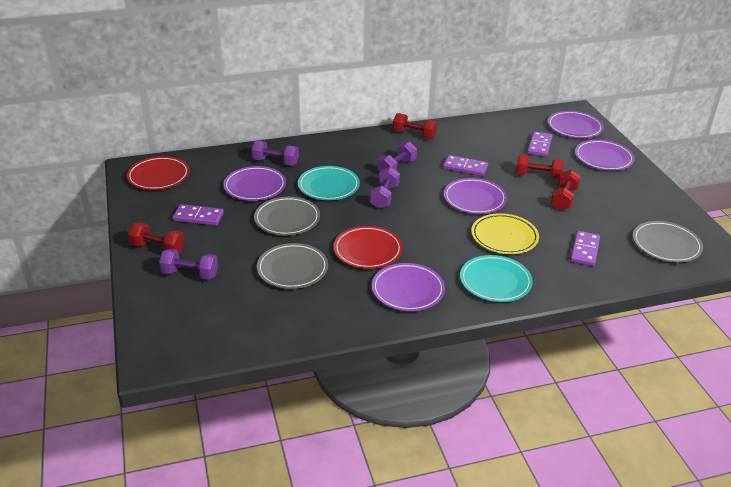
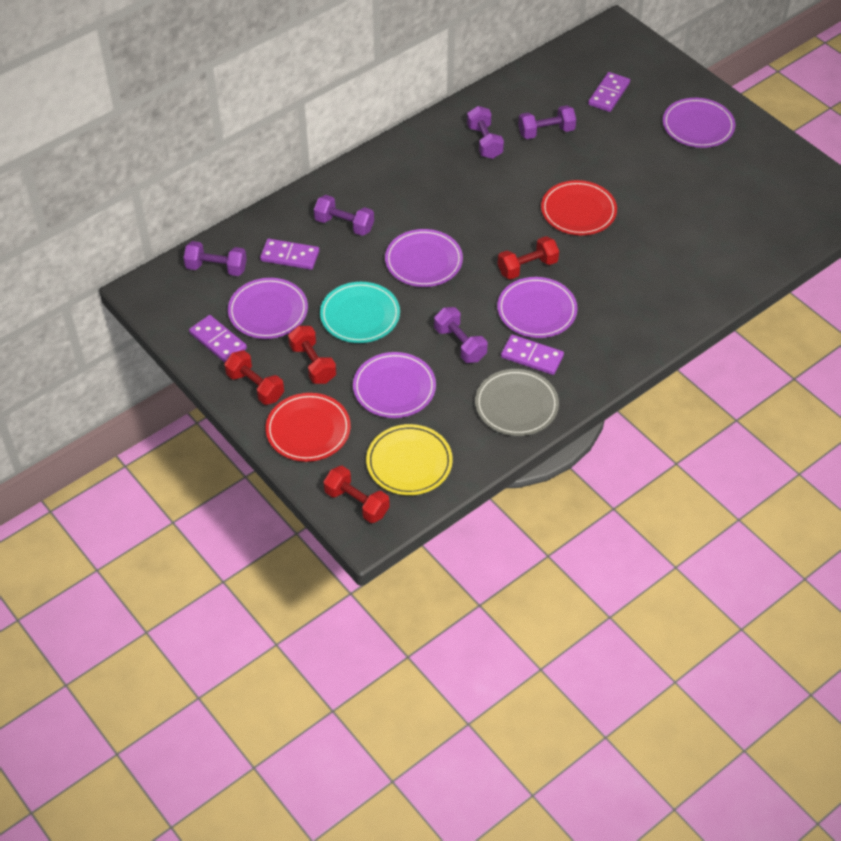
grey plate: [254,197,320,235] [257,243,328,289] [633,221,703,262] = 3 -> [475,369,559,436] = 1
purple dumbbell: [159,249,218,280] [251,141,299,166] [370,167,400,209] [377,142,417,172] = 4 -> [184,241,247,276] [314,195,374,236] [434,307,487,363] [467,106,504,159] [518,105,576,139] = 5
turquoise plate: [298,166,360,200] [460,255,533,302] = 2 -> [320,282,400,343] = 1

